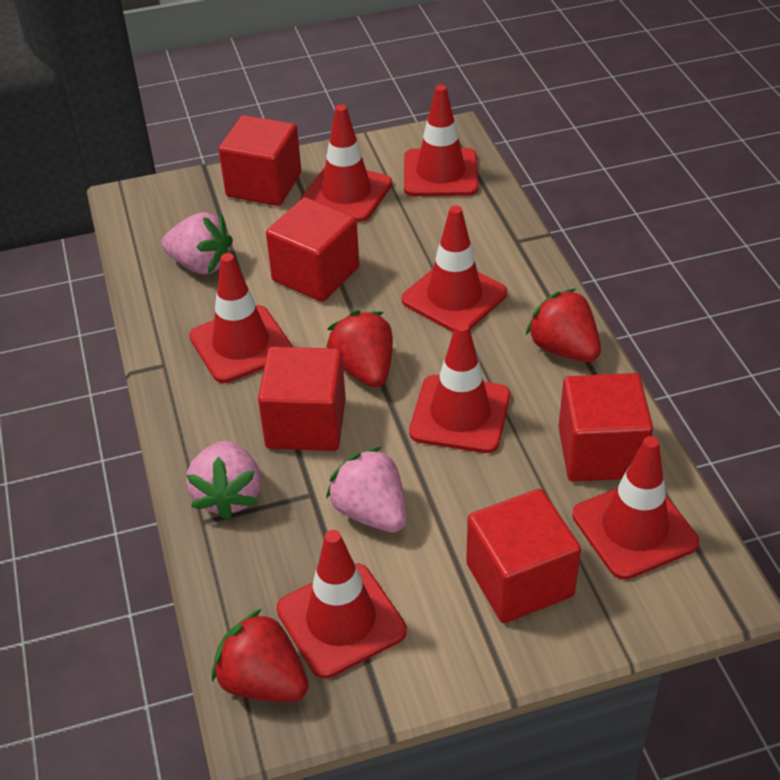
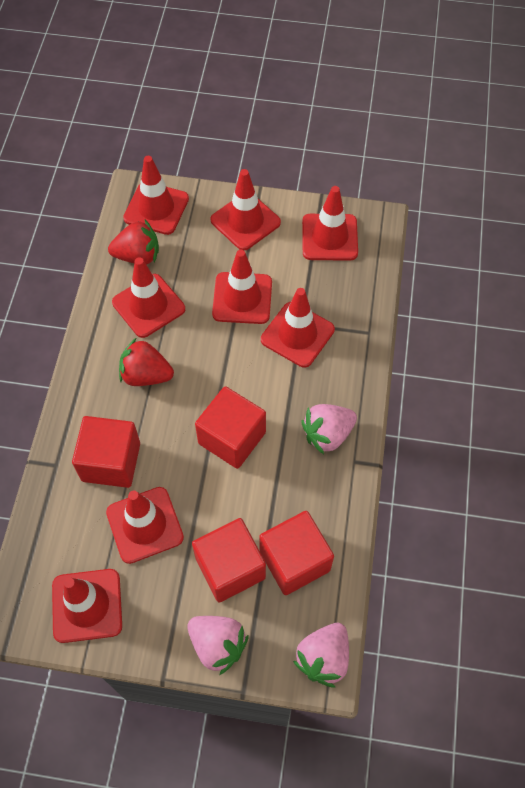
red cube: [219,115,301,206] [258,347,346,451] [266,197,359,302] [466,489,581,623] [558,373,653,481] = 5 -> [72,416,140,488] [192,518,266,602] [195,386,266,469] [259,511,334,595] = 4
red strawberry: [212,609,309,702] [327,310,393,387] [526,288,601,362] = 3 -> [108,220,159,264] [119,337,174,386] = 2
red traffic cone: [189,253,293,383] [277,530,407,679] [300,104,392,222] [402,206,507,332] [404,85,479,196] [409,322,510,453] [572,436,699,580] = 7 -> [52,569,122,643] [106,487,184,564] [112,257,185,338] [123,156,189,235] [210,169,281,250] [212,250,272,324] [261,288,335,367] [302,186,358,261] = 8

